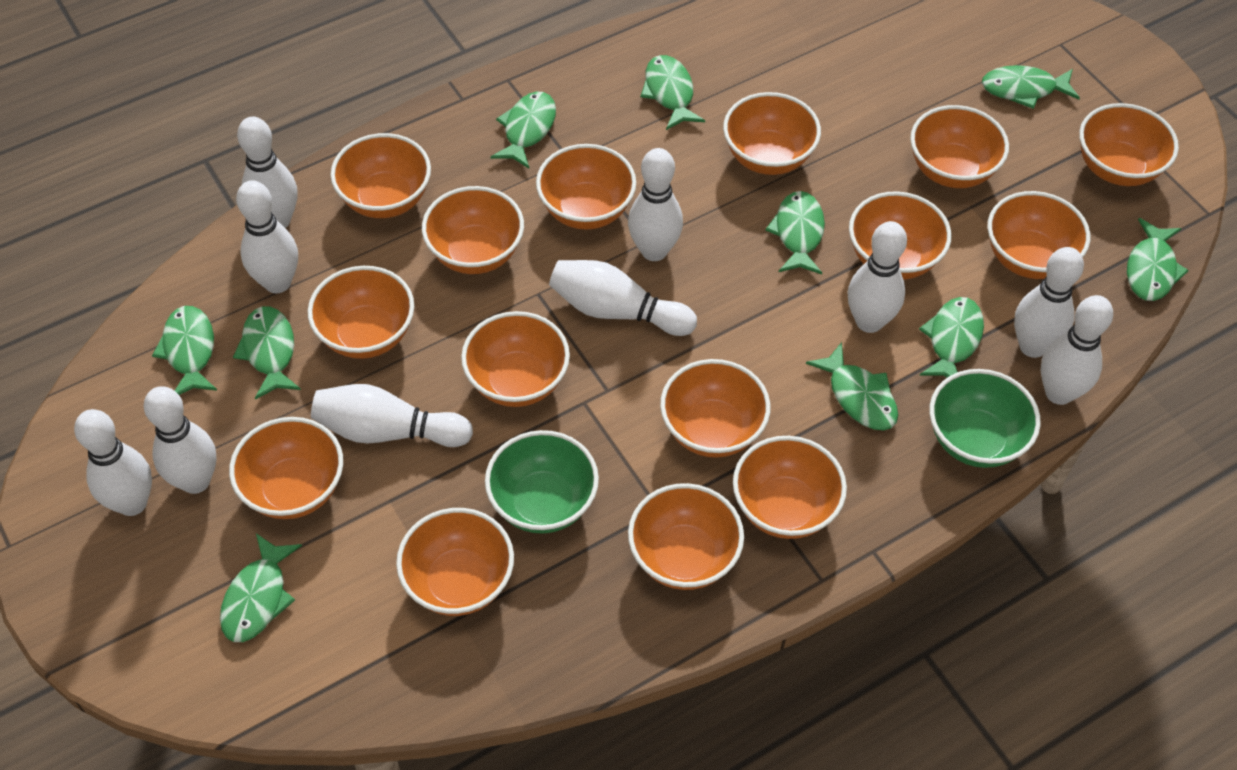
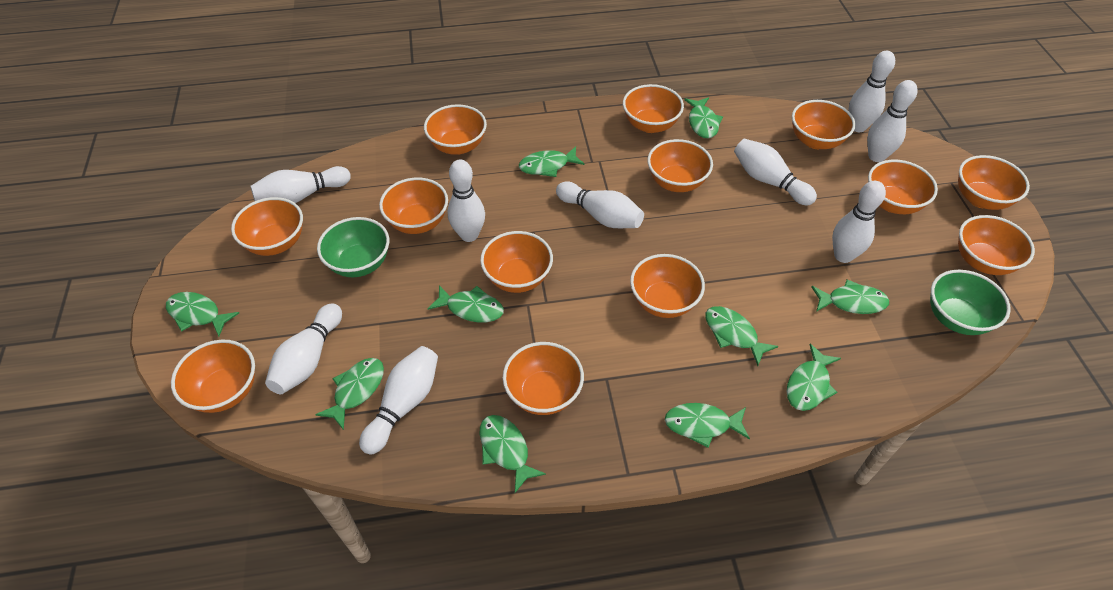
orange bowl: [229,417,343,519] [308,266,414,359] [330,133,431,218] [396,508,514,616] [422,186,524,274] [461,311,570,407] [536,144,636,230] [628,483,744,590] [660,359,770,458] [723,92,821,175] [733,436,847,539] [849,191,952,280] [910,105,1009,188] [987,191,1090,279] [1079,103,1179,186] = 15 -> [171,340,255,413] [231,197,303,256] [379,178,448,234] [424,104,487,155] [480,231,553,293] [503,342,584,415] [623,84,684,133] [630,254,705,318] [647,139,713,192] [792,100,855,149] [868,160,938,214] [958,155,1030,210] [958,215,1035,275] = 13
white bowling pin: [74,409,152,516] [144,386,216,494] [236,180,298,293] [237,116,297,228] [311,384,473,447] [549,260,697,336] [628,148,683,261] [848,221,907,333] [1014,247,1084,358] [1041,295,1113,405] = 10 -> [251,166,351,203] [265,303,342,394] [359,346,438,455] [448,160,485,242] [556,182,644,228] [734,139,817,206] [832,181,886,263] [849,51,895,132] [867,80,918,162] = 9

